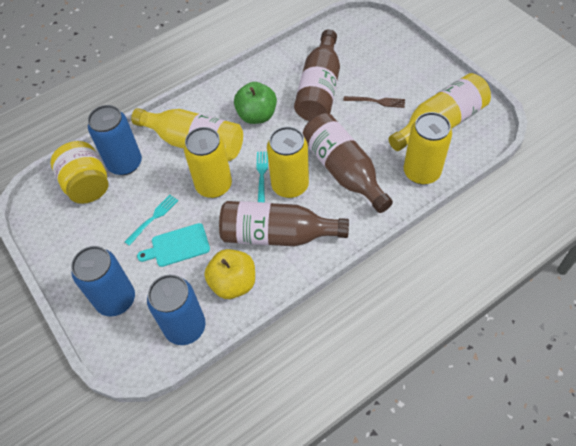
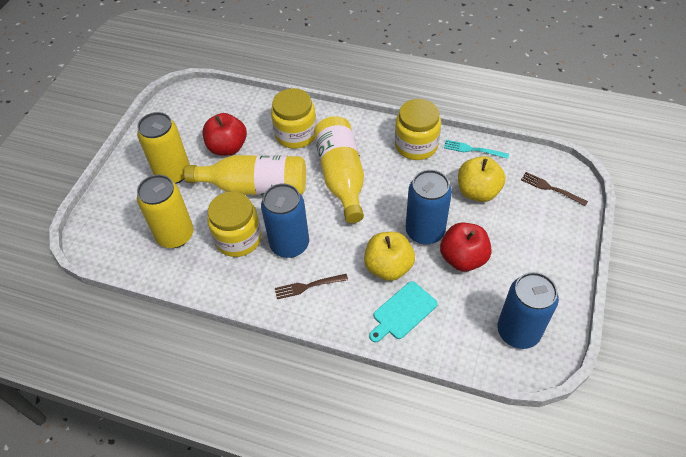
brown bottle: [219,201,349,246] [294,29,340,121] [302,113,393,213] = 3 -> none = 0
brown fork: [343,96,405,108] = 1 -> [275,274,348,299] [521,172,588,206] = 2
green apple: [234,82,277,124] = 1 -> none = 0
red apple: none = 0 -> [202,113,247,156] [440,222,492,271] = 2
turquoise fork: [125,195,179,246] [256,151,268,203] = 2 -> [444,140,509,159] = 1
yellow apple: [204,249,255,299] = 1 -> [364,232,415,281] [458,156,506,202] = 2
yellow can: [184,127,232,198] [267,126,309,198] [403,112,452,185] = 3 -> [137,112,190,184] [137,175,194,248] = 2
yellow jar: [51,141,108,204] = 1 -> [207,192,262,257] [271,88,317,149] [395,99,441,160] = 3

